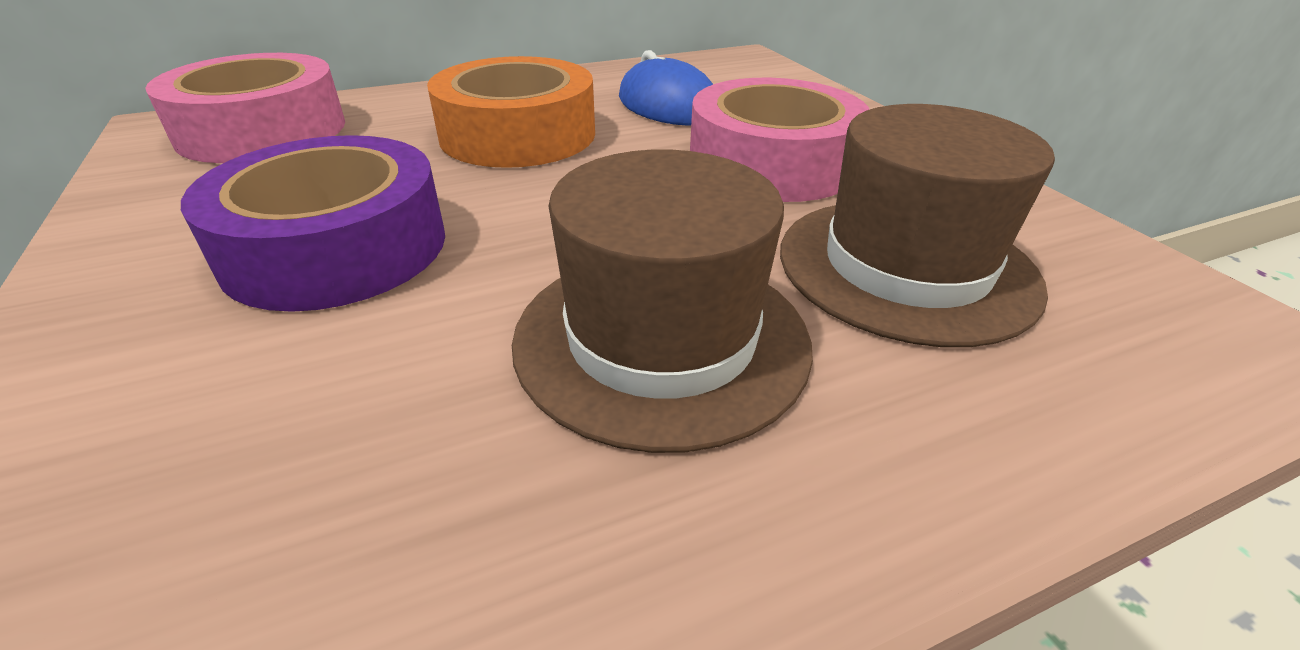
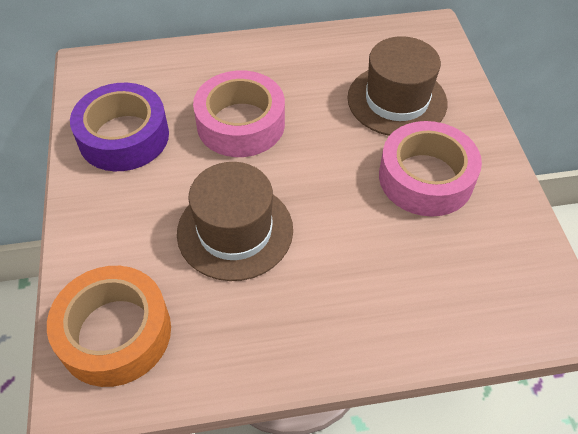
blue mouse: [619,50,713,126] = 1 -> none = 0

